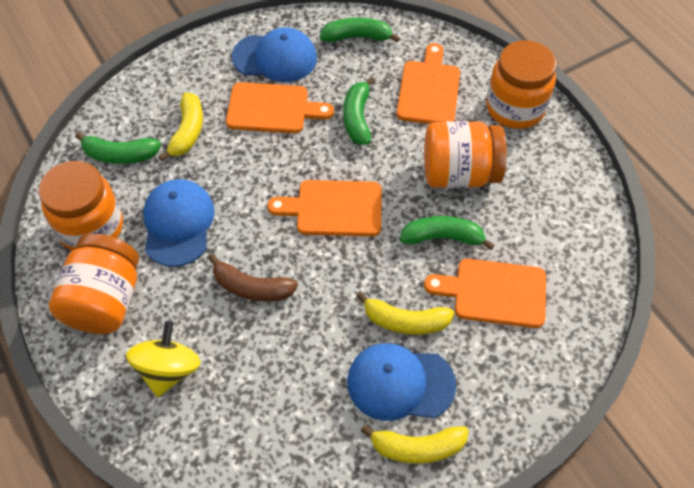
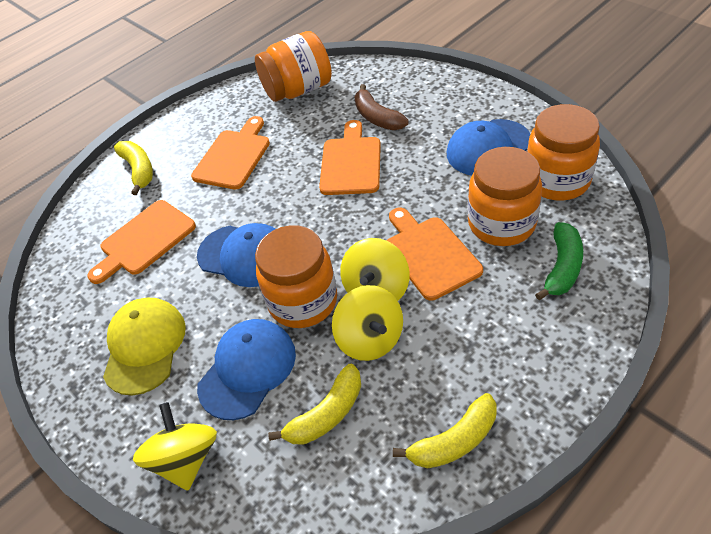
green banana: [75,132,161,164] [320,18,400,43] [343,77,375,145] [400,216,494,250] = 4 -> [535,222,583,300] = 1
yellow cap: none = 0 -> [103,298,186,396] = 1
yellow spinning top: [126,321,200,397] = 1 -> [133,402,217,491] [332,285,403,361] [340,238,410,301] = 3

